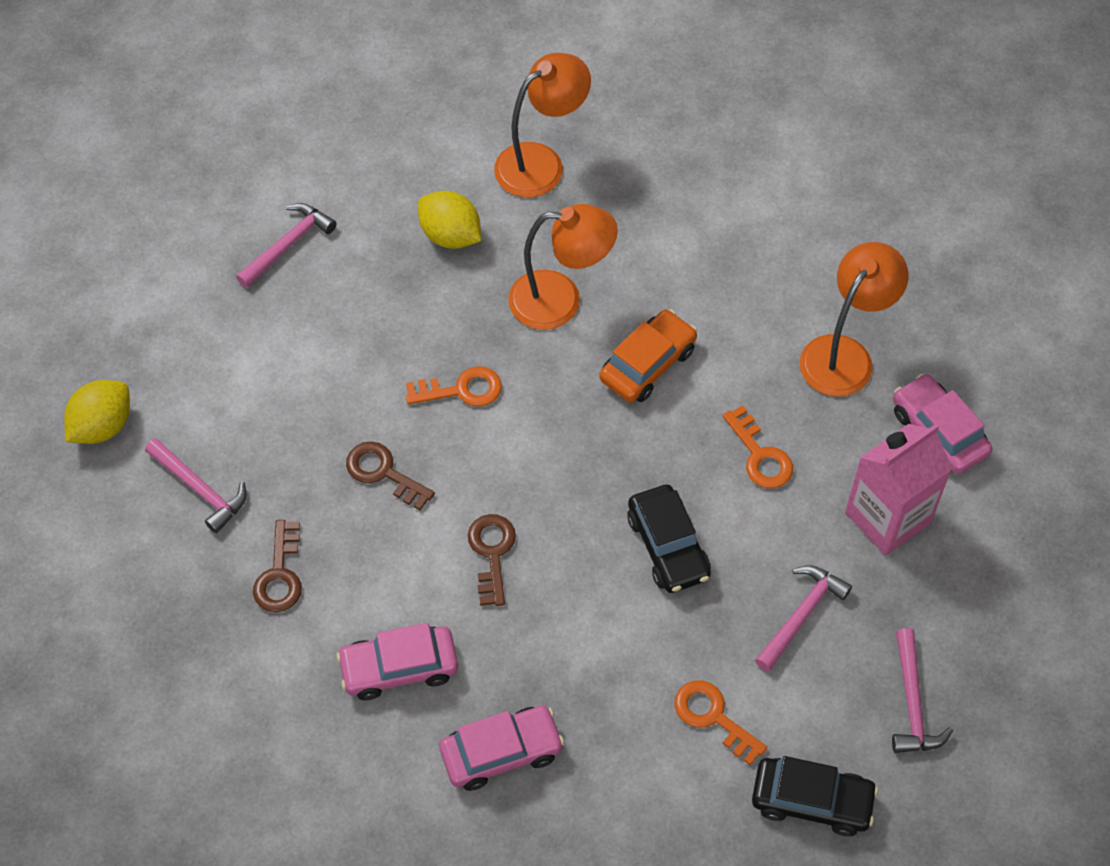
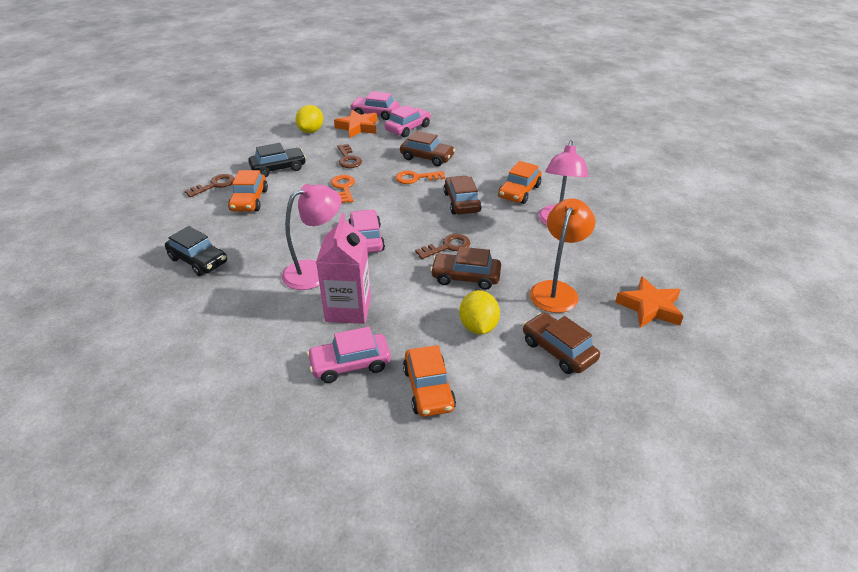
brown car: none = 0 -> [400,131,455,166] [430,247,501,290] [443,176,482,214] [523,312,600,374] = 4
orange car: [599,309,697,402] = 1 -> [228,170,268,212] [403,345,456,417] [498,161,542,204] = 3
orange key: [406,366,502,407] [674,680,767,765] [723,405,793,488] = 3 -> [331,175,355,203] [396,171,445,184] = 2
orange lamp: [494,53,591,197] [508,204,618,330] [799,242,908,397] = 3 -> [530,198,595,313] = 1
orange star: none = 0 -> [334,110,377,138] [615,276,684,328] = 2
pink car: [337,623,458,700] [439,706,564,791] [893,373,992,474] = 3 -> [307,327,391,383] [348,209,385,253] [350,91,400,120] [385,105,431,137] = 4
pink hammer: [145,438,247,533] [236,203,337,288] [755,565,852,672] [892,628,953,753] = 4 -> none = 0
pink lamp: none = 0 -> [282,184,341,290] [538,140,589,226] = 2

